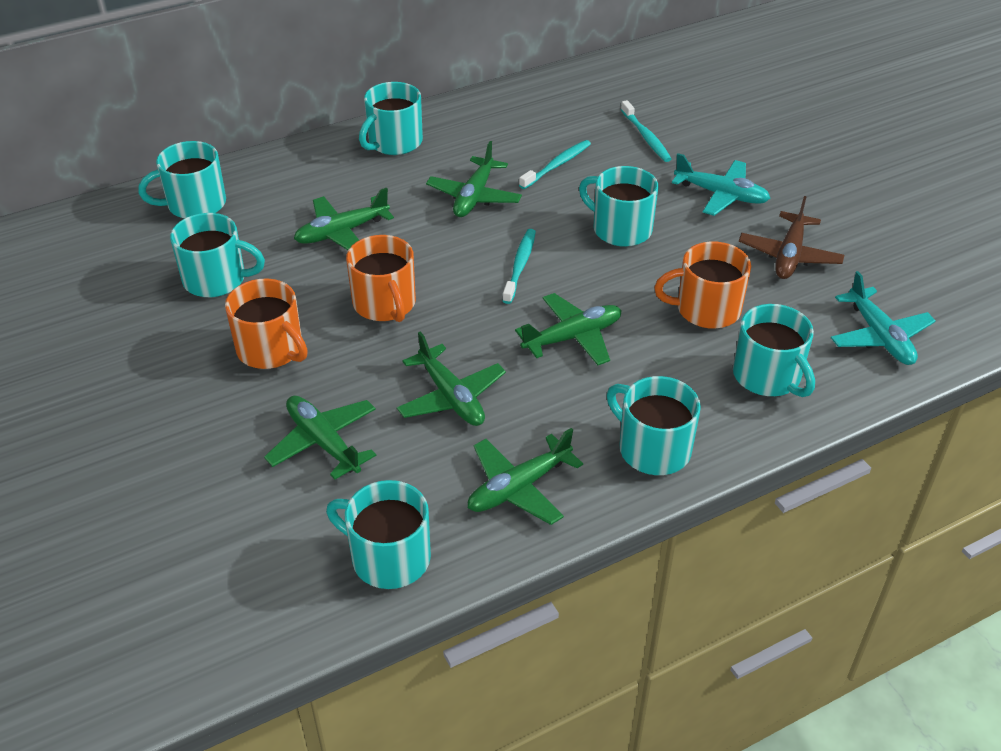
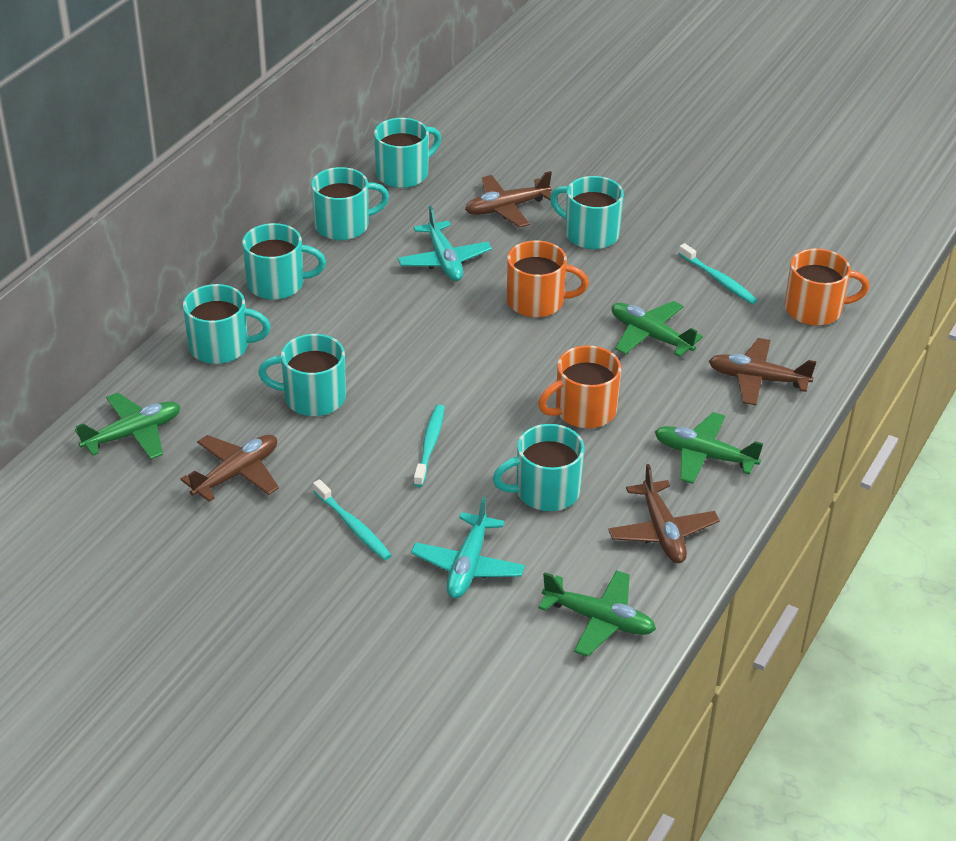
brown plane: [739,196,844,279] = 1 -> [180,435,279,502] [465,171,552,228] [608,464,720,563] [709,338,817,405] = 4
green plane: [264,396,376,480] [294,188,394,250] [397,332,506,426] [426,141,522,217] [468,428,583,525] [515,293,622,365] = 6 -> [75,393,181,459] [538,570,656,657] [612,301,703,357] [655,412,763,484] = 4

